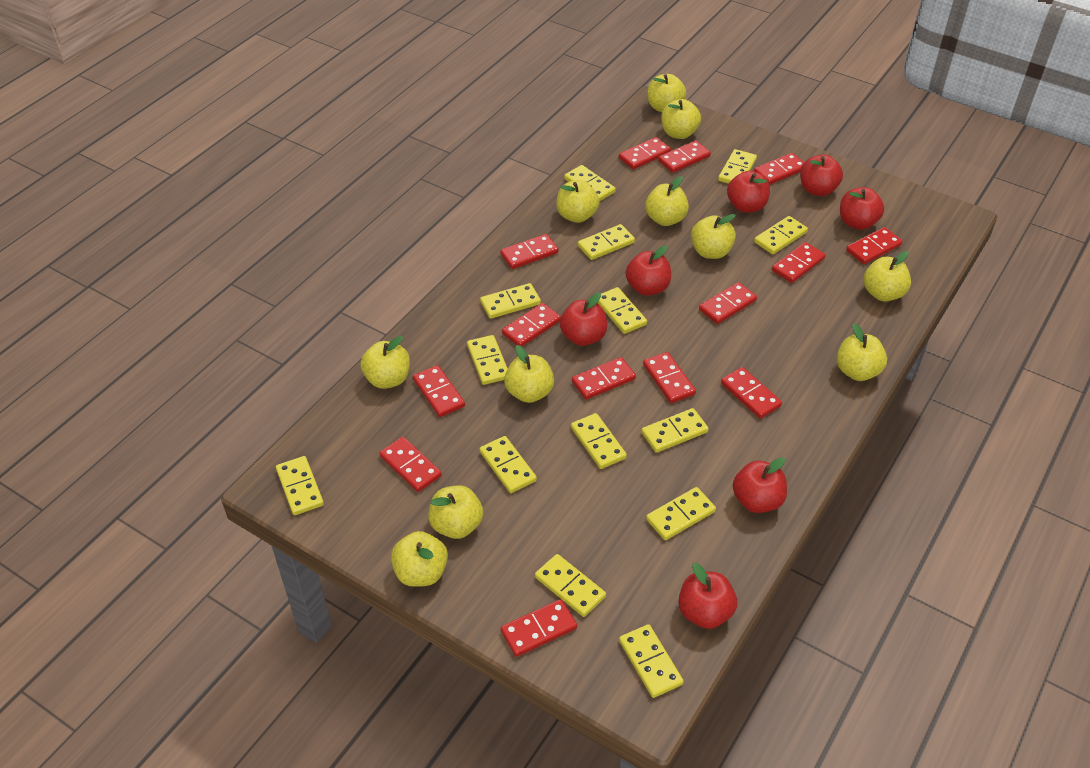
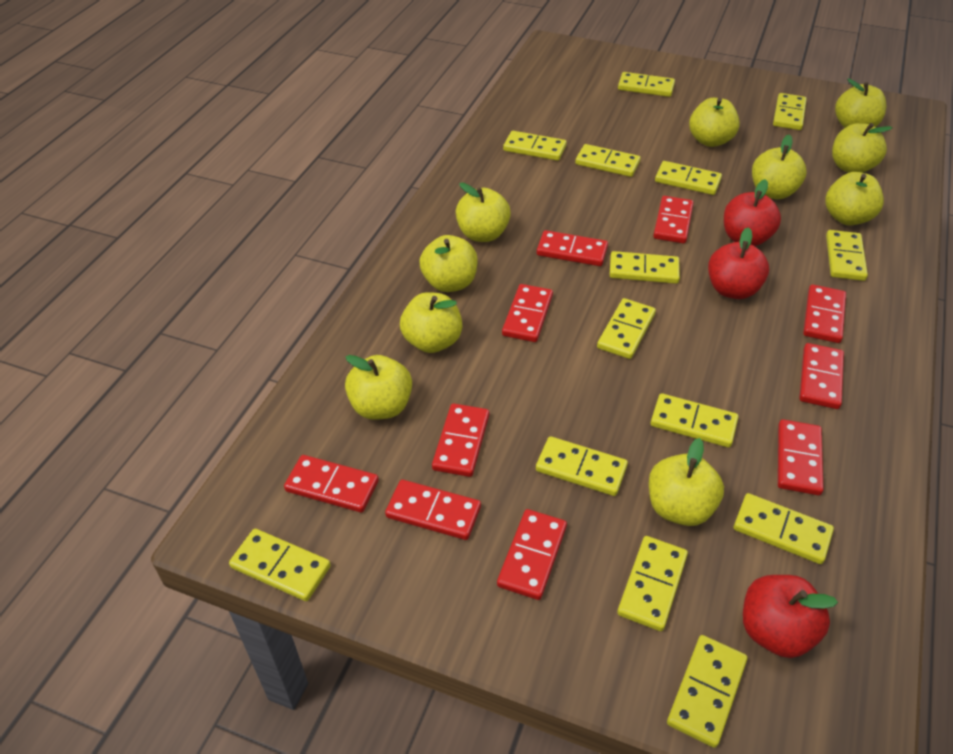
red apple: [560,293,607,346] [626,245,671,296] [678,563,737,629] [727,171,770,213] [733,457,787,513] [800,155,843,196] [840,187,884,230] = 7 -> [708,227,769,299] [724,179,781,246] [743,575,838,658] = 3
red domino: [380,437,442,492] [413,365,465,417] [500,234,558,269] [501,599,577,657] [502,303,561,347] [572,357,636,400] [619,137,671,170] [643,352,696,403] [658,141,711,173] [699,282,757,324] [721,367,782,419] [754,153,804,185] [772,242,826,283] [846,227,903,264] = 14 -> [284,455,379,513] [385,480,481,540] [432,403,489,477] [497,509,567,600] [502,284,553,342] [537,230,608,266] [653,196,694,243] [778,419,824,495] [799,343,844,409] [803,285,846,343] = 10
yellow apple: [360,336,410,389] [391,531,448,587] [428,485,483,539] [504,345,554,403] [556,180,599,223] [645,176,689,226] [647,74,686,112] [661,99,701,139] [691,214,736,259] [837,323,887,381] [863,251,911,302] = 11 -> [345,355,412,420] [400,292,462,353] [419,235,478,292] [456,183,511,242] [649,438,724,526] [689,98,740,147] [752,135,806,199] [826,172,884,225] [832,123,893,173] [835,78,886,128] = 10

